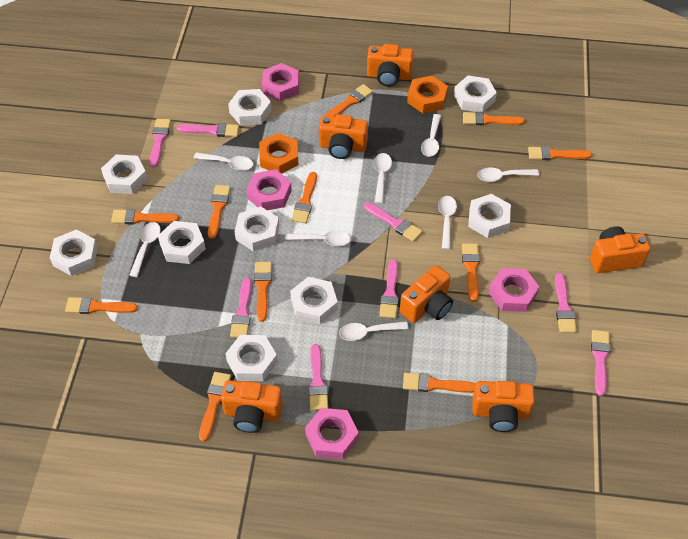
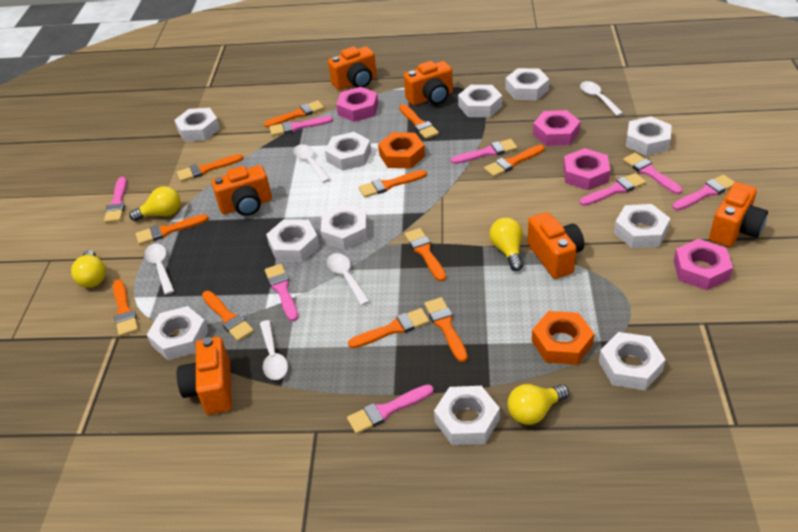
white nut: [50,229,98,276] [101,154,147,194] [158,221,206,264] [225,335,277,381] [228,89,272,126] [234,206,279,251] [290,277,338,324] [454,76,497,112] [468,194,511,238] = 9 -> [147,306,208,360] [174,108,220,141] [266,219,319,262] [321,204,368,250] [325,132,371,171] [434,386,500,445] [458,85,502,117] [505,68,549,100] [599,332,666,390] [614,204,670,248] [626,116,672,156] = 11
white spoon: [129,222,161,277] [194,152,253,171] [285,231,351,246] [339,321,409,341] [374,153,392,204] [421,114,441,157] [438,196,457,250] [477,167,539,182] = 8 -> [144,243,174,295] [260,320,288,380] [293,144,330,183] [327,253,370,306] [580,81,623,116] = 5
yellow light bulb: none = 0 -> [71,250,106,288] [129,186,181,221] [489,218,523,271] [507,384,569,425] = 4

